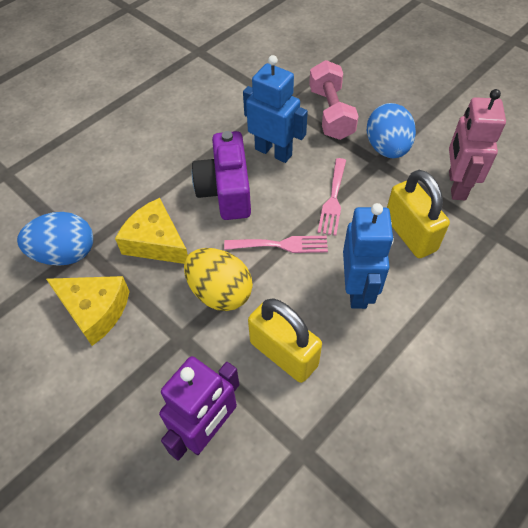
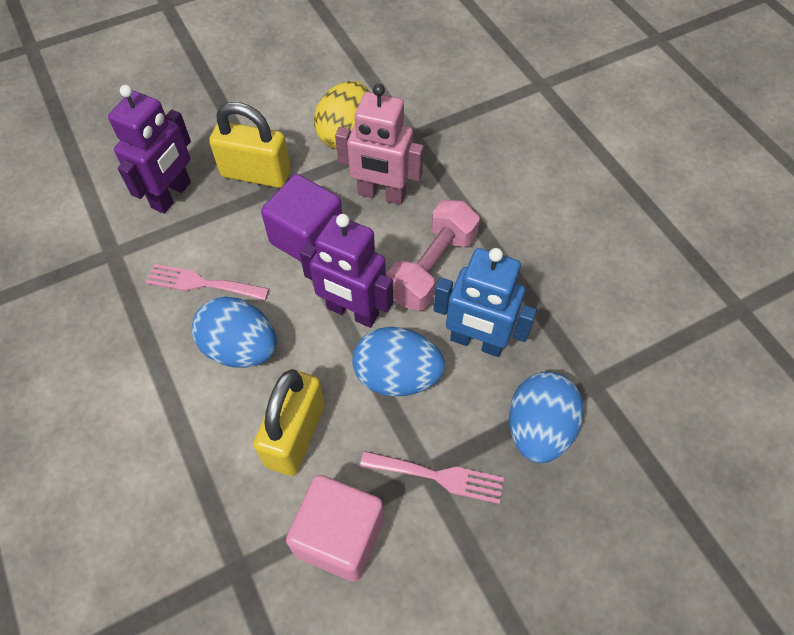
blue egg: [17,212,93,266] [367,103,416,158] = 2 -> [192,296,277,368] [353,327,445,397] [509,371,584,463] = 3
blue robot: [243,55,308,163] [343,203,394,309] = 2 -> [434,248,537,357] = 1
pink cube: none = 0 -> [286,475,384,582] = 1
purple camera: [192,131,251,220] = 1 -> none = 0
purple cube: none = 0 -> [261,174,342,262] = 1
purple robot: [159,356,239,461] = 1 -> [108,85,191,214] [299,214,393,328] = 2
yellow cheese: [46,276,130,346] [115,198,188,264] = 2 -> none = 0

